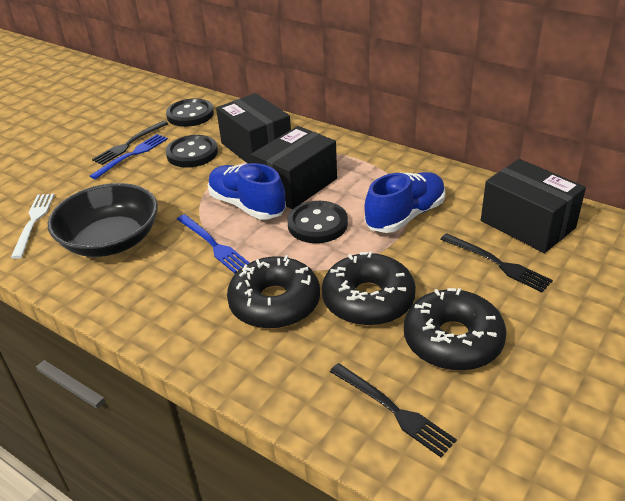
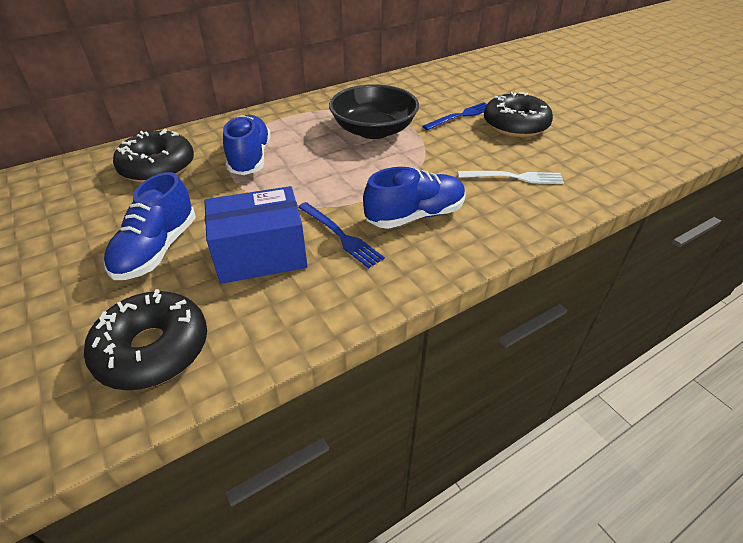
black box: [216,93,291,164] [251,126,337,209] [481,159,586,253] = 3 -> none = 0
black button: [166,98,214,127] [166,135,218,167] [287,201,348,243] = 3 -> none = 0
black fork: [92,121,168,165] [330,363,457,457] [440,233,553,292] = 3 -> none = 0
blue box: none = 0 -> [205,186,308,284] = 1
blue shoe: [208,163,286,220] [365,172,446,233] = 2 -> [104,172,196,280] [223,115,271,175] [363,167,466,229] = 3

